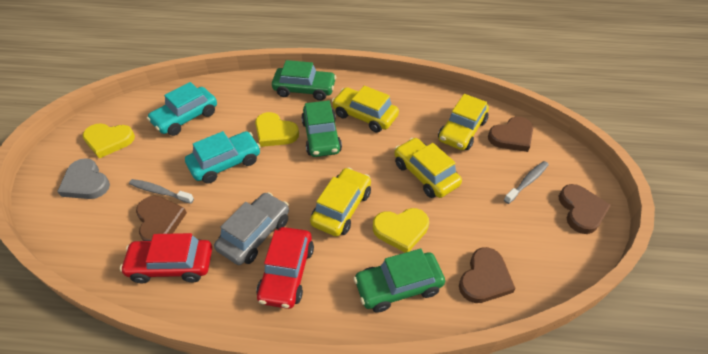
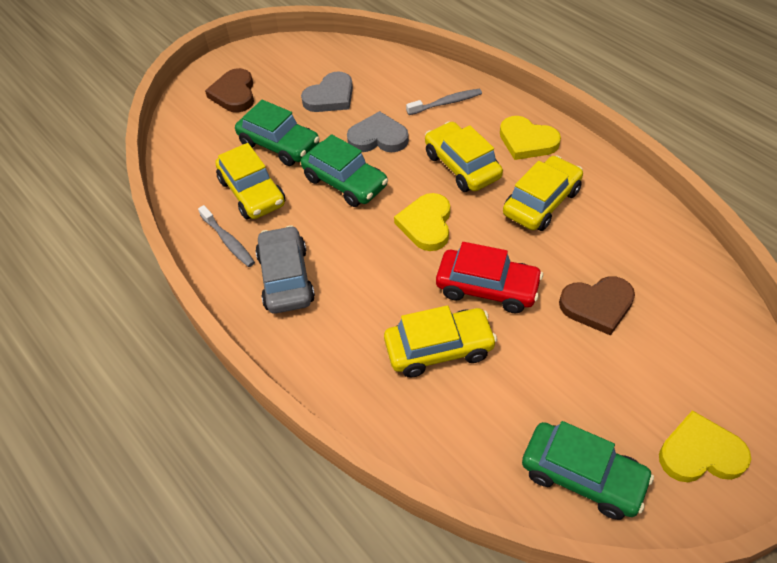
brown heart: [136,196,187,241] [459,247,516,303] [488,117,533,152] [559,184,611,234] = 4 -> [205,68,254,112] [559,276,635,336] = 2
grey heart: [57,158,110,199] = 1 -> [301,71,353,112] [347,111,409,152] = 2
red car: [120,233,212,284] [256,227,314,309] = 2 -> [436,242,543,313] = 1
turquoise car: [147,82,217,136] [185,131,261,183] = 2 -> none = 0

